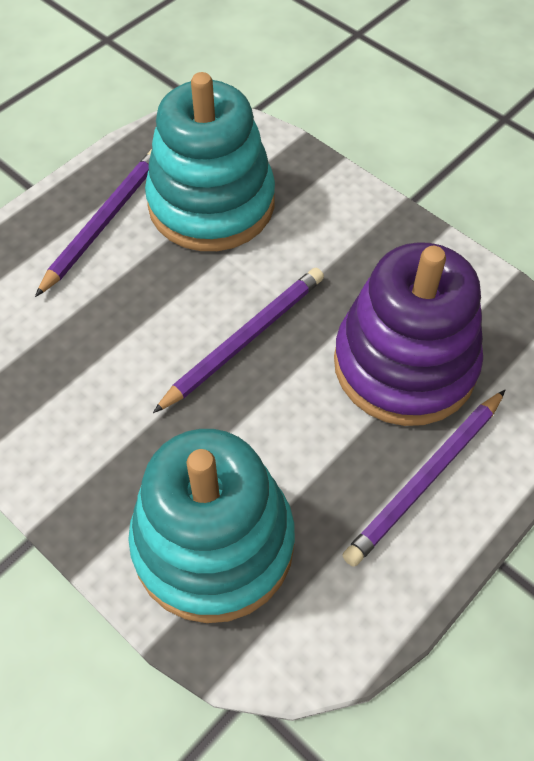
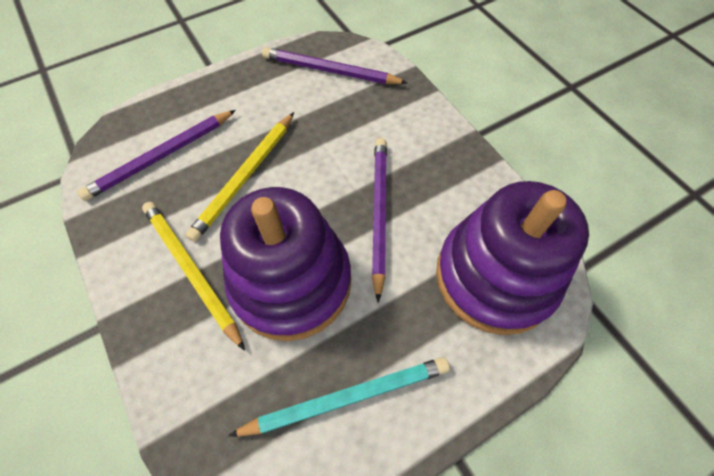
purple stacking toy: [334,242,483,426] = 1 -> [220,187,351,341] [436,181,589,335] = 2
turquoise pencil: none = 0 -> [228,357,450,437] = 1
turquoise stacking toy: [128,429,295,623] [145,72,275,251] = 2 -> none = 0
yellow pencil: none = 0 -> [142,202,245,351] [186,112,294,242] = 2

